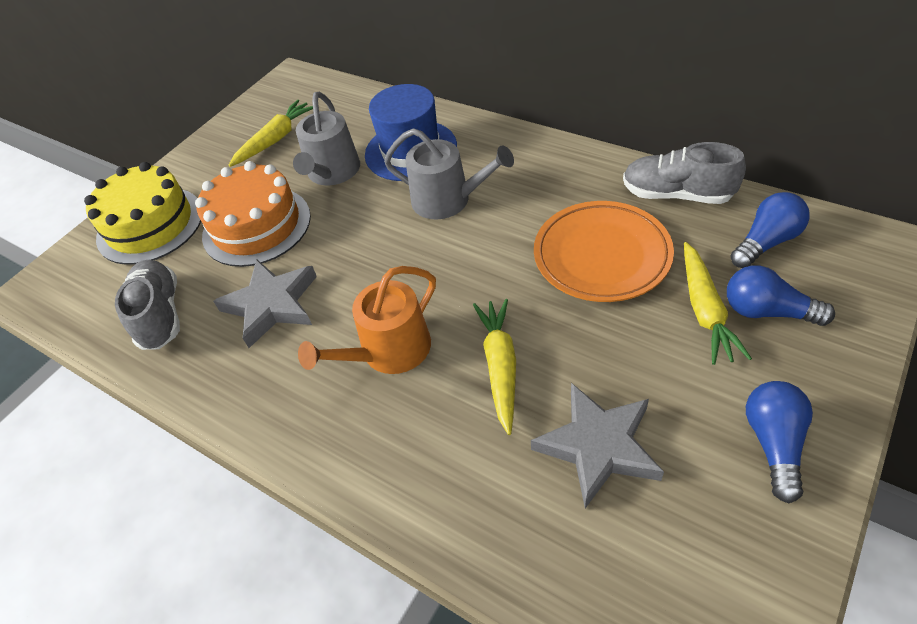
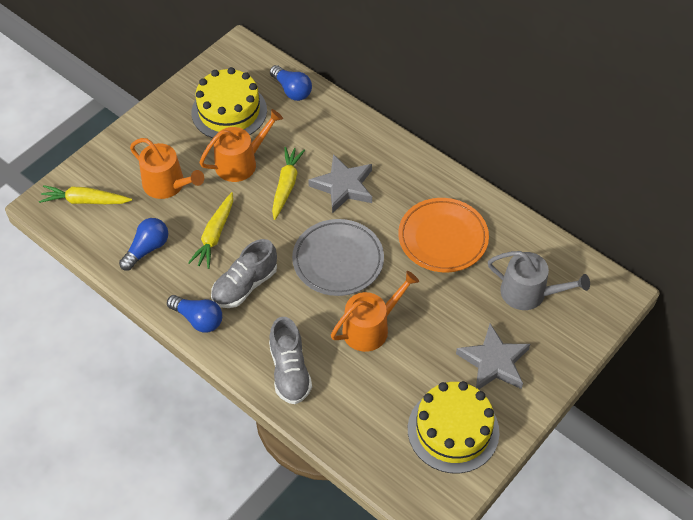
blue hat: [365,84,457,181] = 1 -> none = 0
grey plate: none = 0 -> [292,219,384,296] = 1
grey watering can: [293,92,360,185] [384,128,514,220] = 2 -> [488,251,590,310] = 1
orange cake: [195,161,311,267] = 1 -> none = 0
orange watering can: [298,266,436,374] = 1 -> [130,138,204,199] [199,109,283,182] [331,271,419,352] = 3
yellow cake: [84,162,201,265] = 1 -> [191,67,267,138] [408,381,500,473] = 2

